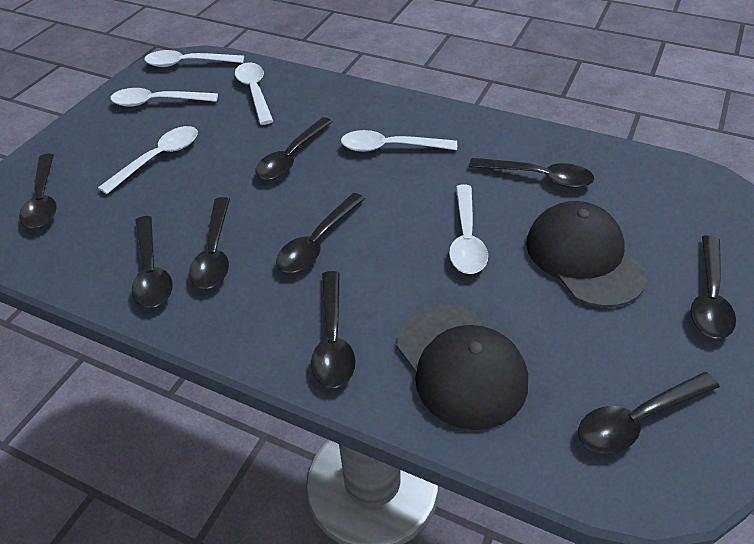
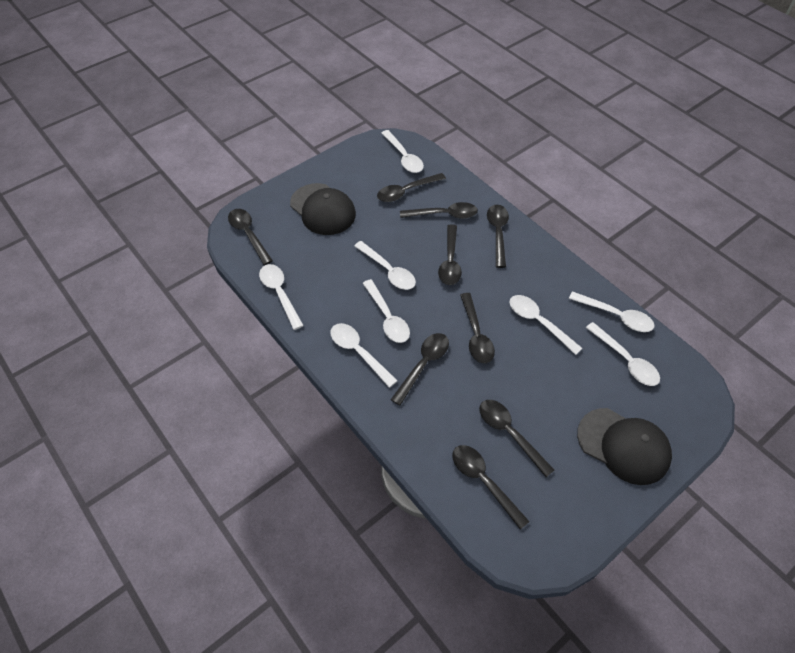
white spoon: [98,126,198,194] [110,88,218,107] [144,50,244,67] [235,62,273,125] [341,130,457,152] [449,185,488,274] = 6 -> [259,264,304,330] [330,323,397,388] [354,241,416,290] [362,279,410,343] [381,130,424,173] [509,295,583,355] [569,291,654,332] [586,322,660,386] = 8

